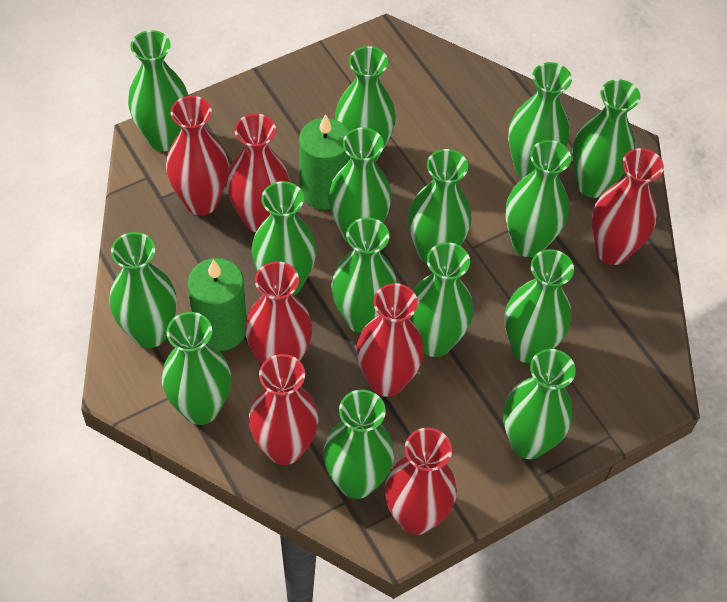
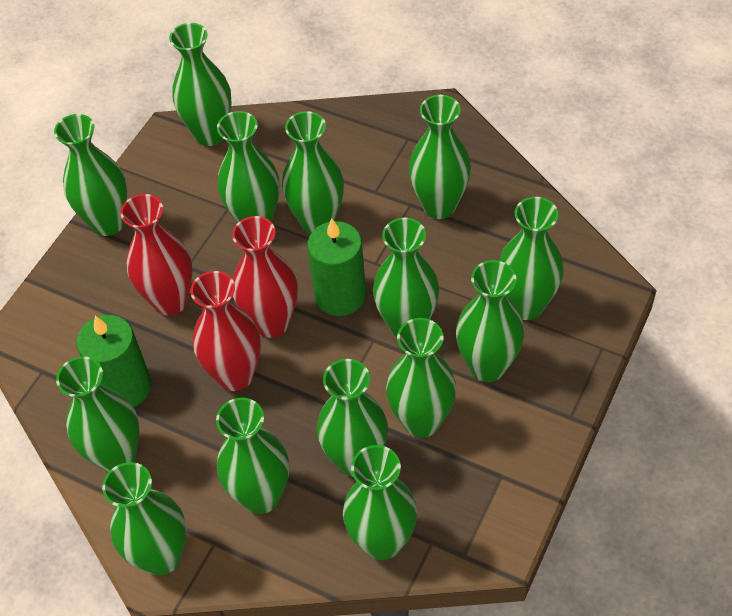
green vase: [109,232,177,348] [128,30,189,152] [162,312,231,425] [252,181,316,296] [323,390,394,499] [329,127,392,242] [331,218,397,333] [335,46,396,162] [408,149,471,264] [409,242,473,357] [503,349,576,459] [505,140,571,257] [505,249,574,363] [508,62,572,179] [572,79,640,198] = 15 -> [54,114,127,236] [56,356,139,472] [102,462,187,576] [169,23,232,146] [216,398,289,514] [217,111,280,223] [282,111,344,234] [317,359,388,477] [343,445,417,560] [373,218,439,337] [386,318,456,438] [409,95,471,219] [456,260,524,382] [498,197,564,320] = 14
red vase: [166,96,229,216] [227,114,289,232] [245,261,312,365] [248,354,319,465] [357,283,424,397] [385,428,457,535] [592,148,664,265] = 7 -> [121,194,193,315] [190,271,261,391] [232,216,298,338] = 3

